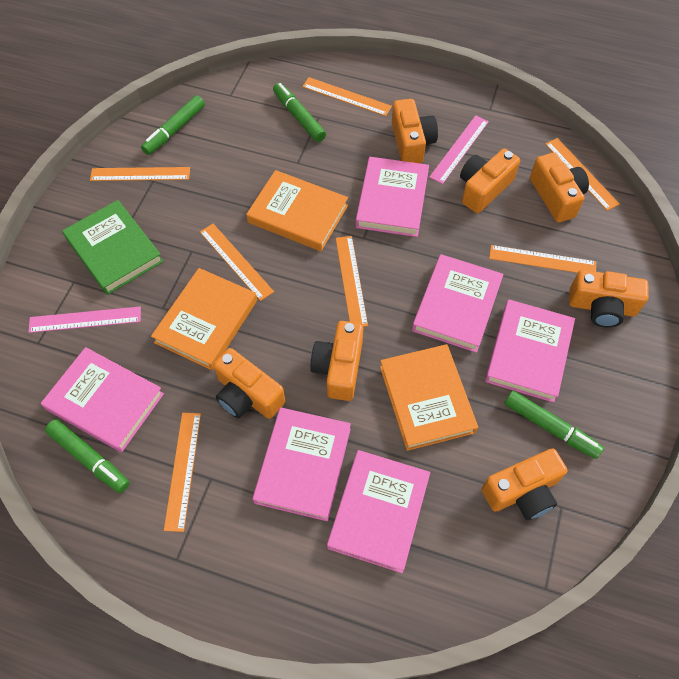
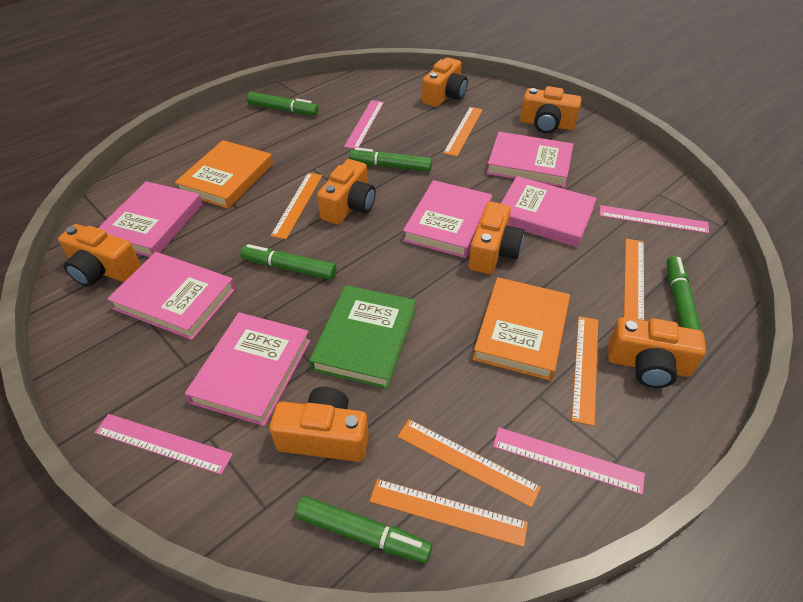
green marker: [45,419,130,493] [141,95,205,155] [273,83,326,142] [504,391,604,459] = 4 -> [241,244,337,280] [247,92,319,115] [295,496,432,564] [349,148,432,172] [667,256,702,331] = 5
orange book: [151,268,257,370] [246,170,348,251] [380,344,478,451] = 3 -> [175,140,273,209] [473,277,570,381] = 2
orange ruler: [90,167,190,181] [164,413,201,532] [200,224,274,301] [302,77,392,116] [336,236,368,327] [489,245,596,273] [545,138,619,211] = 7 -> [270,173,322,239] [370,479,528,547] [398,419,541,508] [443,107,483,156] [572,316,598,426] [624,239,644,321] = 6
pink ruler: [28,307,141,333] [429,115,489,184] = 2 -> [94,414,233,475] [344,100,384,149] [493,427,645,495] [599,205,709,234] = 4

